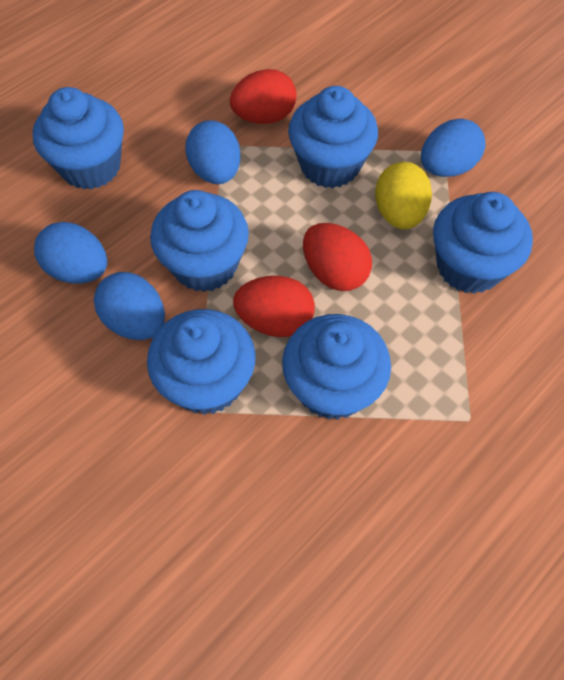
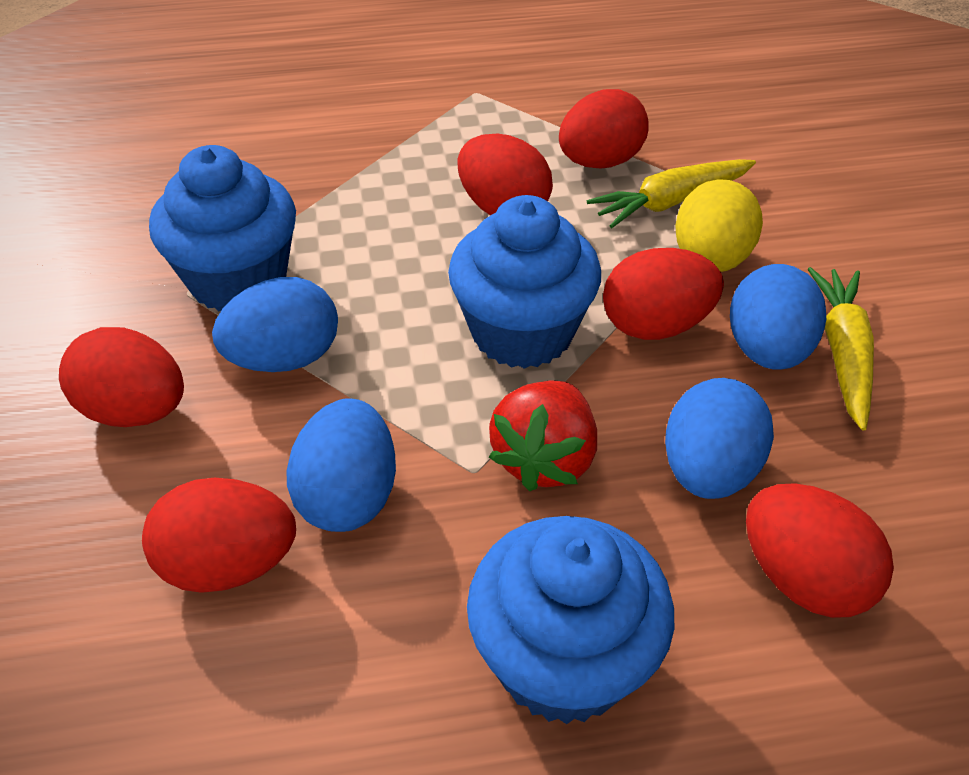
blue cupcake: [33,87,124,190] [147,309,255,415] [150,190,249,292] [282,314,391,420] [288,86,378,188] [433,192,533,294] = 6 -> [149,145,296,311] [448,195,601,369] [467,516,674,724] = 3
red egg: [230,69,296,124] [233,276,315,337] [303,223,372,291] = 3 -> [59,327,184,427] [142,478,296,593] [457,134,553,215] [559,89,649,169] [603,248,724,340] [746,483,894,618] = 6
red strawberry: none = 0 -> [489,380,597,491] = 1
yellow carrot: none = 0 -> [587,159,756,228] [808,267,874,431] = 2

